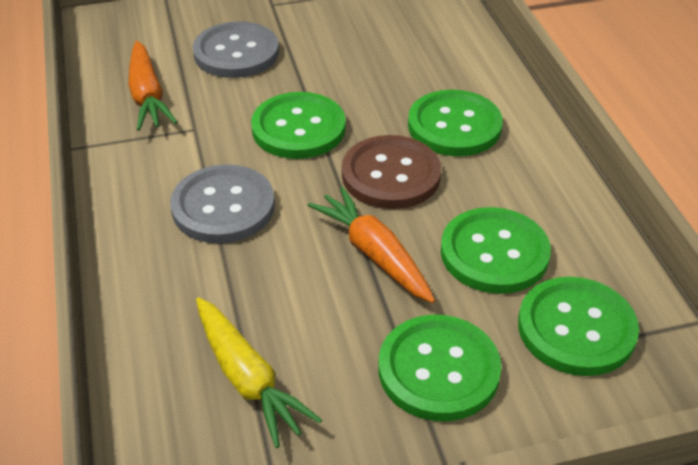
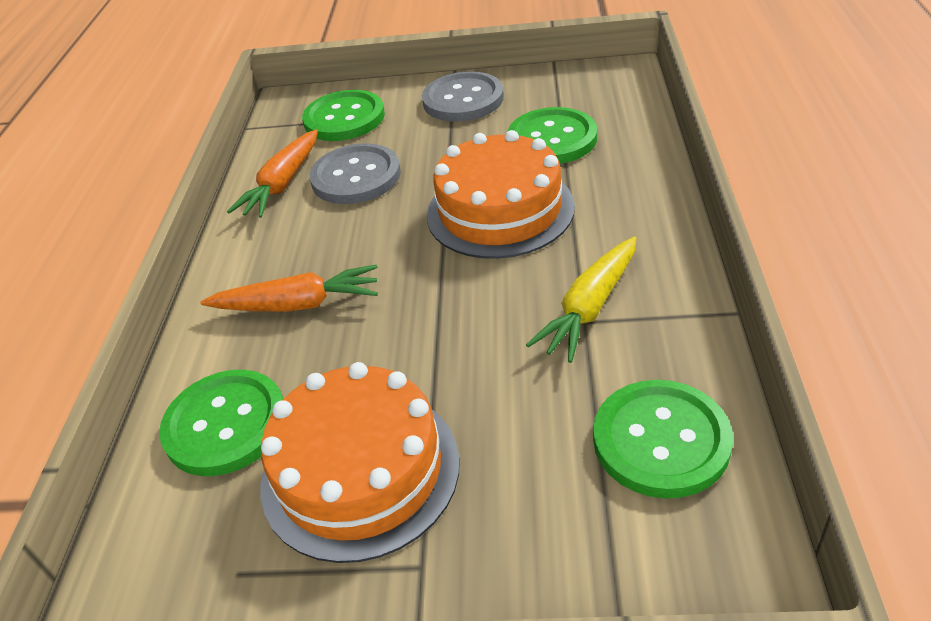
brown button: [342,135,441,209] = 1 -> none = 0
green button: [251,92,346,159] [379,315,501,421] [408,90,503,156] [441,207,551,294] [518,277,639,376] = 5 -> [159,370,283,476] [302,90,385,141] [508,107,597,164] [593,380,733,499] = 4
orange cake: none = 0 -> [261,362,460,563] [427,130,575,259] = 2

